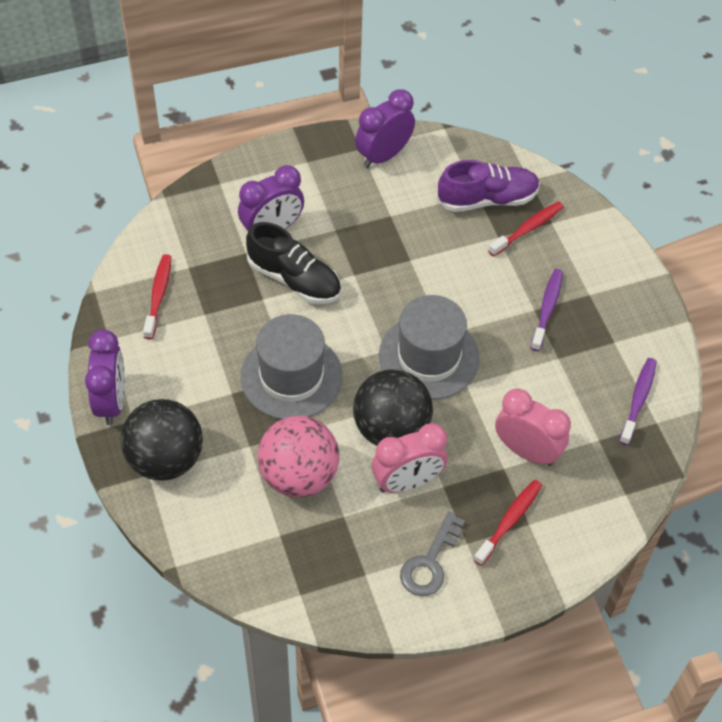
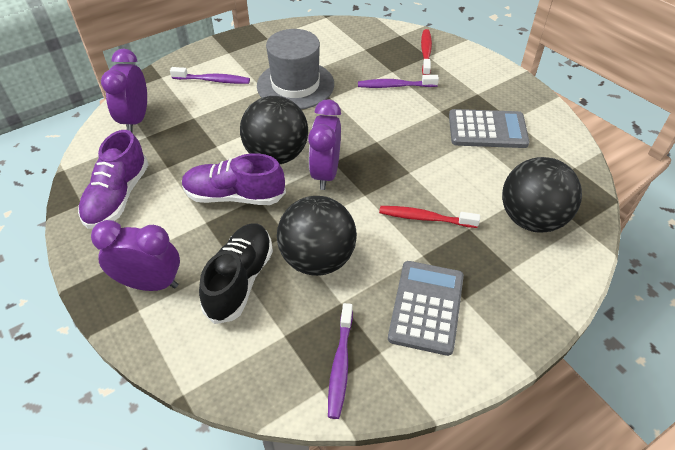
black ball: [121,399,203,481] [353,369,433,446] = 2 -> [240,96,308,164] [277,196,357,276] [502,157,582,233] = 3
grey calculator: none = 0 -> [388,261,464,356] [449,109,530,148] = 2
grey hat: [241,314,343,419] [379,295,480,400] = 2 -> [257,29,334,109] = 1
grey key: [400,512,465,596] = 1 -> none = 0
pink ball: [258,416,339,497] = 1 -> none = 0
pink clock: [372,423,448,493] [495,389,571,466] = 2 -> none = 0
purple shoe: [437,160,540,212] = 1 -> [78,130,148,229] [182,153,286,205] = 2
purple toothbrush: [531,269,563,351] [619,358,657,445] = 2 -> [170,67,250,84] [328,303,353,419] [358,75,439,88] = 3
red toothbrush: [143,254,172,339] [473,480,542,566] [488,201,564,256] = 3 -> [379,206,480,228] [421,29,432,75] = 2

